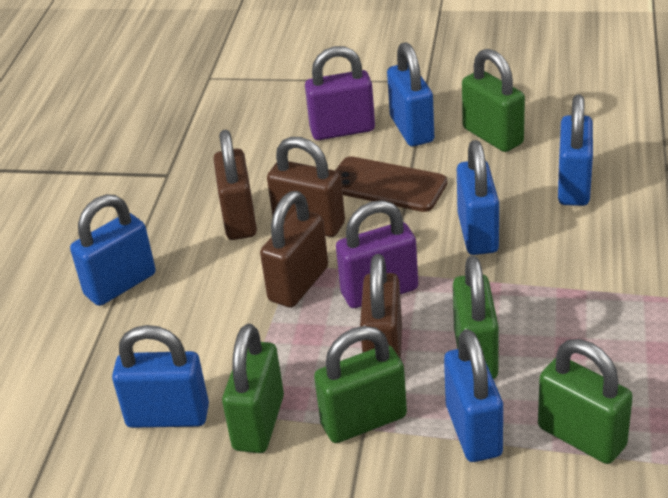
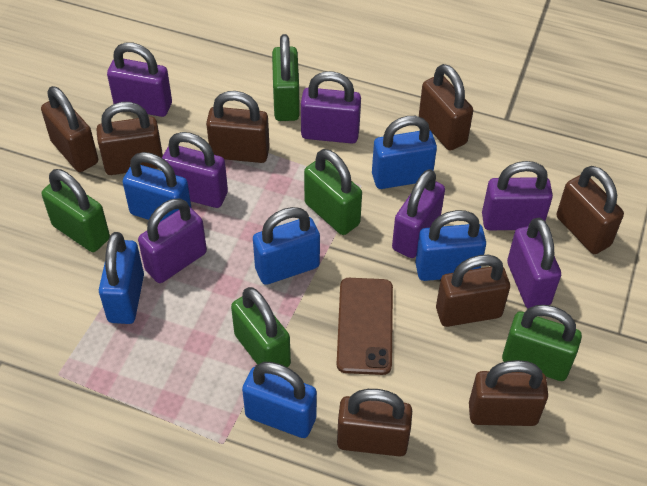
brown padlock: [213,130,257,240] [260,191,328,308] [267,137,345,237] [360,254,402,359] = 4 -> [41,86,98,172] [97,102,163,175] [206,91,270,163] [337,389,412,457] [419,64,473,151] [436,255,510,327] [469,360,548,426] [557,166,624,254] = 8
purple padlock: [305,46,375,140] [336,200,418,308] = 2 -> [107,42,172,117] [138,199,207,283] [162,132,228,208] [301,71,361,144] [392,169,445,258] [482,161,553,230] [507,218,561,308] = 7

